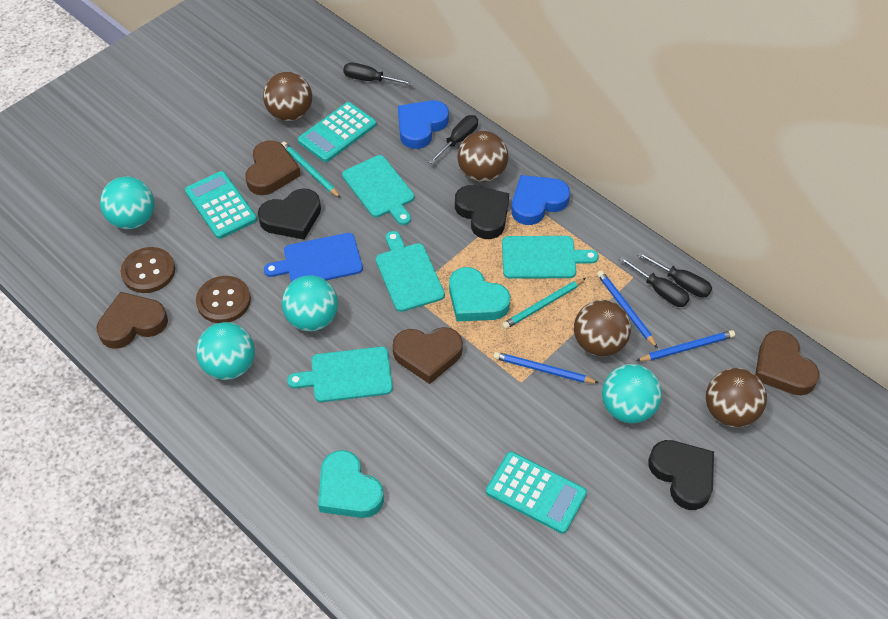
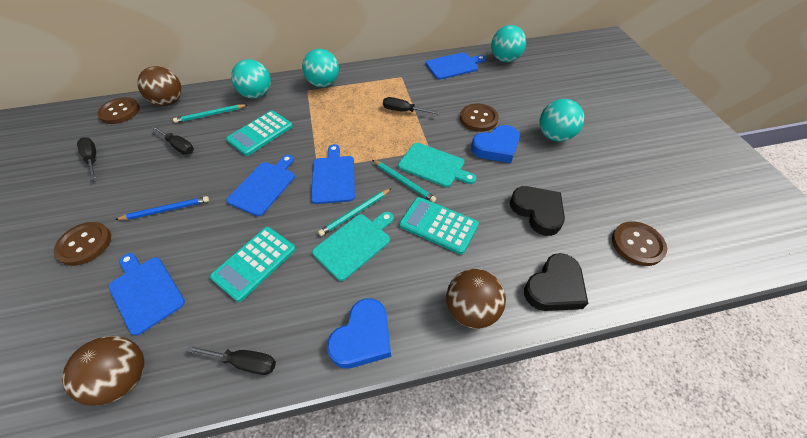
black heart: [258,188,321,240] [455,185,509,239] [648,440,714,510] = 3 -> [510,186,565,236] [524,253,588,311] = 2
blue cutting board: [264,233,363,282] = 1 -> [108,253,185,336] [227,155,295,216] [311,144,355,204] [426,52,486,80] = 4
blue pencil: [493,352,599,383] [597,270,658,348] [636,330,735,361] = 3 -> [115,196,209,220] = 1
brown ball: [263,72,312,121] [457,131,508,182] [574,300,631,357] [706,368,767,427] = 4 -> [62,336,145,406] [137,66,182,106] [446,269,506,329] = 3
brown button: [121,247,175,293] [196,276,251,323] = 2 -> [54,222,111,266] [97,97,140,124] [460,104,499,132] [612,221,667,266] = 4
brown heart: [96,292,168,349] [245,140,301,195] [392,327,463,384] [755,330,819,395] = 4 -> none = 0
turquoise cutting board: [287,347,393,402] [342,155,414,225] [376,231,445,312] [502,236,599,279] = 4 -> [312,212,394,281] [398,143,476,187] = 2
turquoise heart: [318,450,384,518] [449,267,510,321] = 2 -> none = 0
turquoise pencil: [281,142,341,198] [502,278,586,329] = 2 -> [173,104,247,123] [318,188,392,236] [373,160,436,203] = 3

